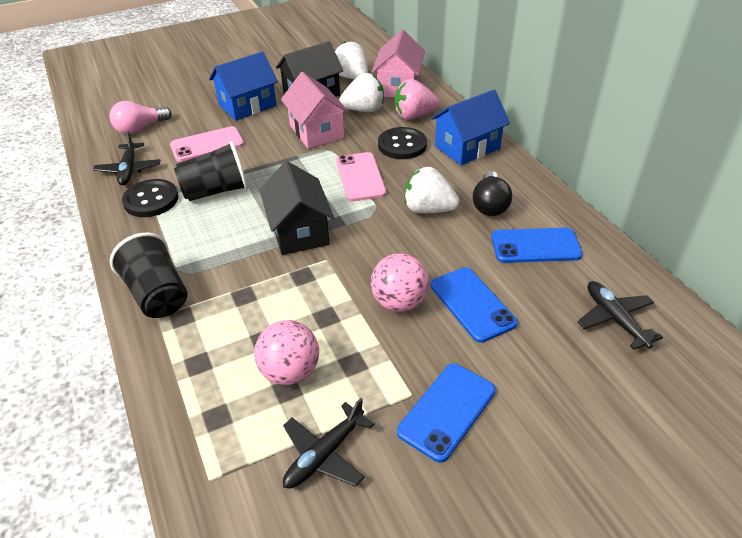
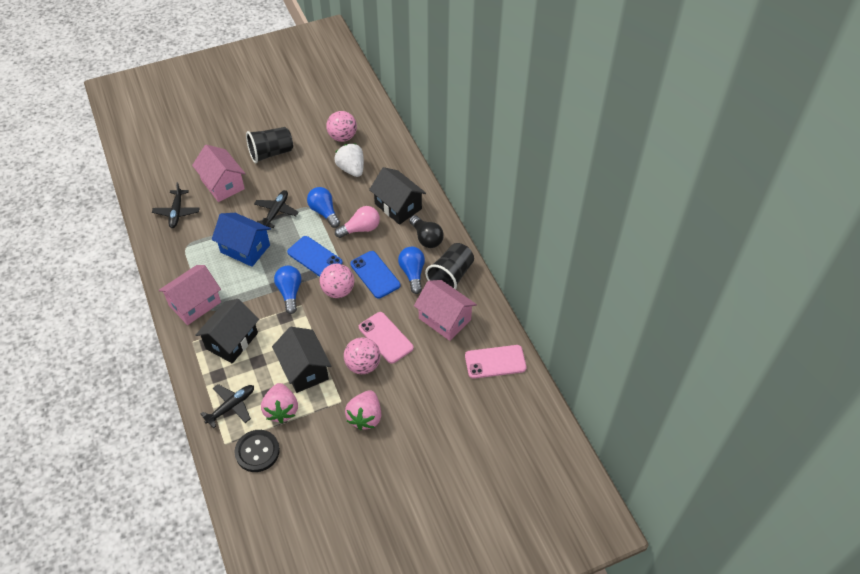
black button: [122,179,178,217] [378,127,427,159] = 2 -> [234,430,280,472] = 1
black house: [259,161,334,255] [276,41,343,97] = 2 -> [196,299,259,363] [272,327,331,393] [369,167,426,225] = 3
blue house: [209,52,278,121] [431,90,510,165] = 2 -> [212,213,271,267] = 1
blue light bulb: none = 0 -> [274,266,301,314] [307,187,340,228] [398,247,425,294] = 3
blue phone: [397,363,496,463] [431,267,518,343] [491,228,583,263] = 3 -> [287,236,343,277] [350,251,400,299] = 2
pink ball: [254,320,319,385] [371,253,429,312] = 2 -> [320,264,354,298] [326,111,357,142] [344,337,381,374] = 3
pink house: [281,72,349,149] [372,30,425,97] = 2 -> [159,265,221,325] [192,145,246,202] [414,280,477,341] = 3
pink strawberry: [394,79,440,120] = 1 -> [261,383,298,423] [345,390,381,430] = 2
white strawberry: [334,41,368,79] [339,73,384,112] [404,167,460,213] = 3 -> [334,144,364,177] = 1

